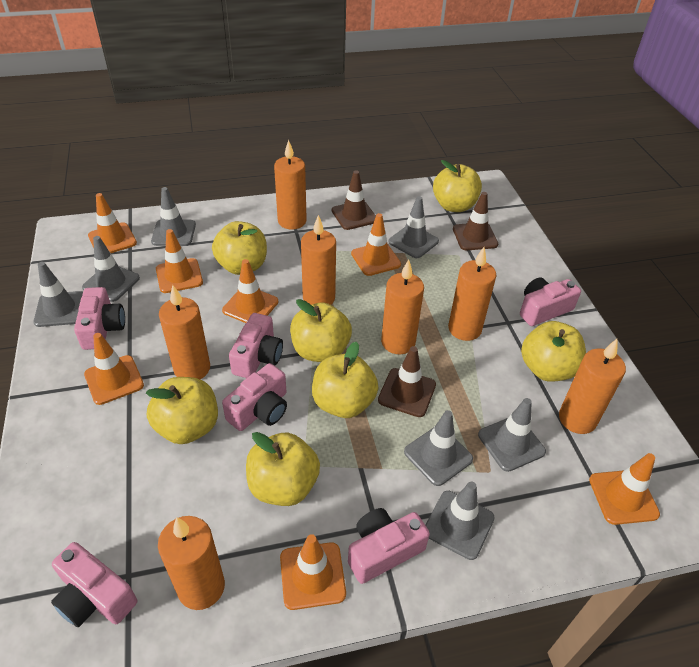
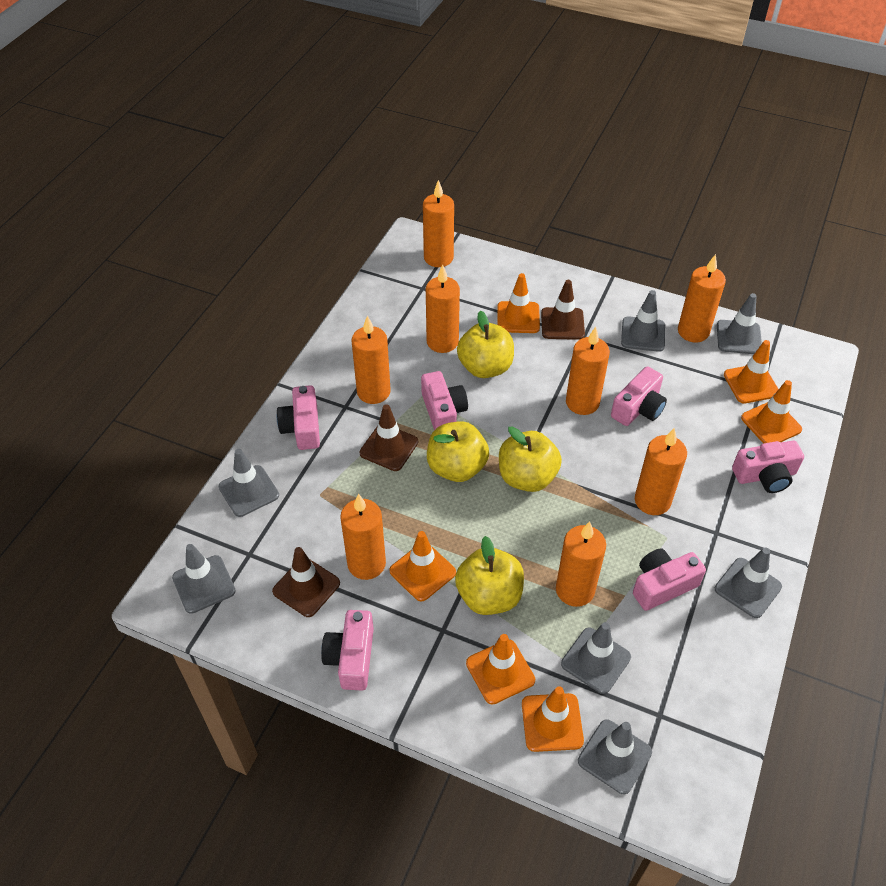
orange candle: [158,516,225,610] [159,285,210,379] [274,140,307,230] [301,215,336,305] [381,259,424,355] [448,247,496,341] [559,339,626,434] = 7 -> [340,494,386,580] [351,316,391,404] [423,180,454,267] [426,265,460,353] [556,521,606,607] [566,327,610,415] [635,428,687,515] [678,254,726,342] = 8
orange traffic cone: [84,333,144,405] [88,193,137,253] [156,229,203,293] [222,259,278,323] [280,534,346,610] [351,213,401,276] [589,453,660,525] = 7 -> [389,531,456,601] [466,634,535,705] [497,273,540,333] [522,686,584,752] [724,340,778,404] [741,380,802,444] = 6
yellow apple: [146,377,218,444] [212,221,267,275] [246,432,320,506] [290,299,352,362] [312,342,379,418] [433,160,482,212] [521,321,586,381] = 7 -> [427,421,489,482] [455,536,524,615] [457,311,514,378] [499,426,562,492] = 4

